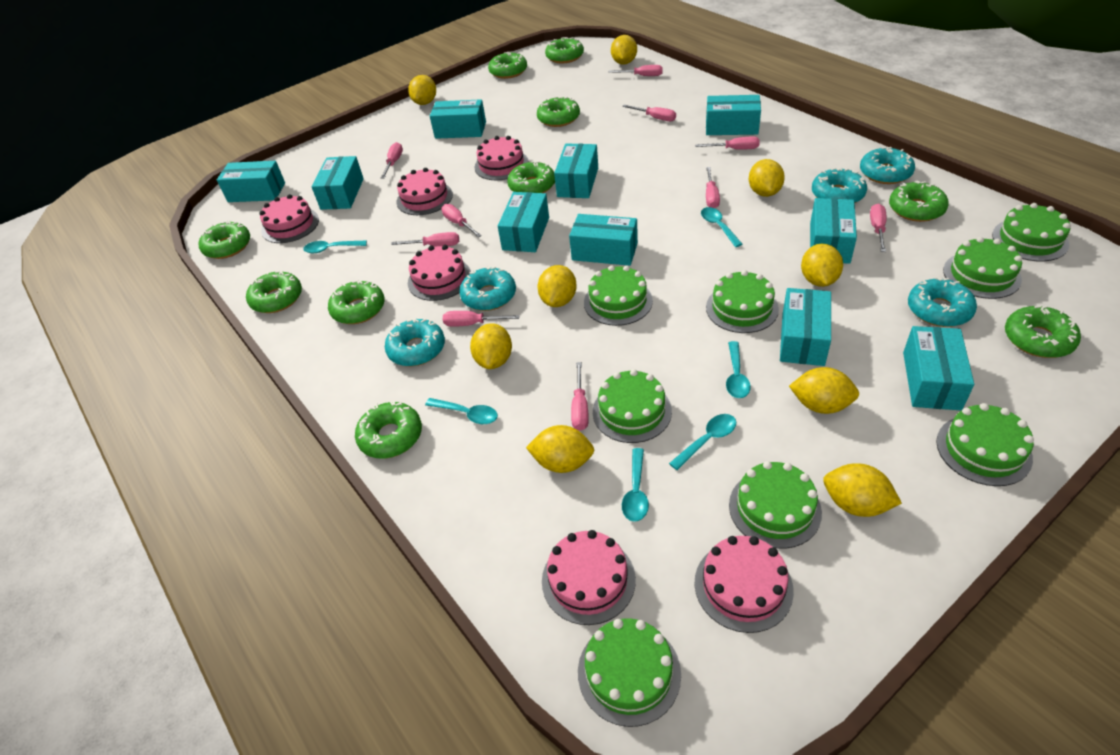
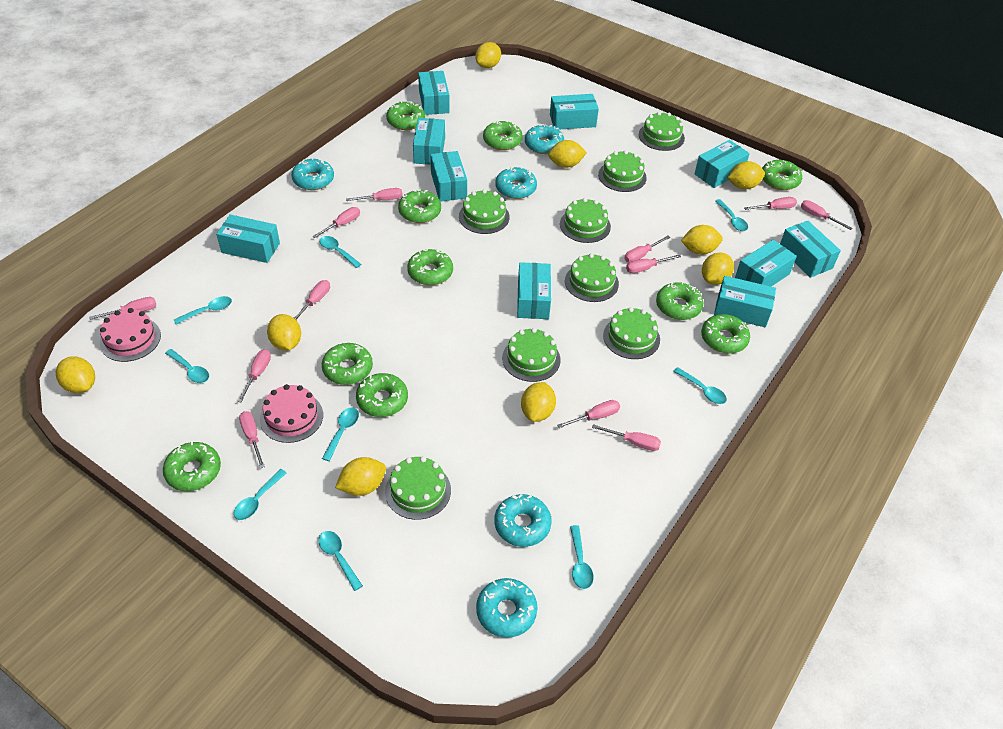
pink cake: [260,194,319,243] [397,168,453,215] [408,245,471,301] [475,136,529,180] [542,530,636,625] [695,536,794,633] = 6 -> [100,308,161,362] [260,384,323,443] = 2
pink screwdriver: [381,142,403,179] [391,232,459,246] [441,204,482,237] [443,311,520,327] [571,362,589,431] [609,65,663,76] [622,105,676,121] [695,137,760,150] [706,167,720,208] [870,203,887,252] = 10 -> [89,297,156,320] [237,349,271,402] [239,411,265,468] [294,280,330,320] [313,207,360,238] [346,188,403,201] [557,400,620,428] [592,424,661,451] [624,236,670,263] [626,254,681,273] [744,197,797,210] [801,200,853,230] = 12
turquoise spoon: [303,240,367,253] [425,398,498,424] [622,448,649,522] [669,414,736,470] [701,207,743,247] [726,341,751,398] = 6 -> [165,349,209,383] [174,296,232,325] [234,469,286,520] [318,531,363,591] [319,236,362,268] [322,408,359,461] [570,525,594,589] [673,367,727,404] [715,199,748,231] = 9

